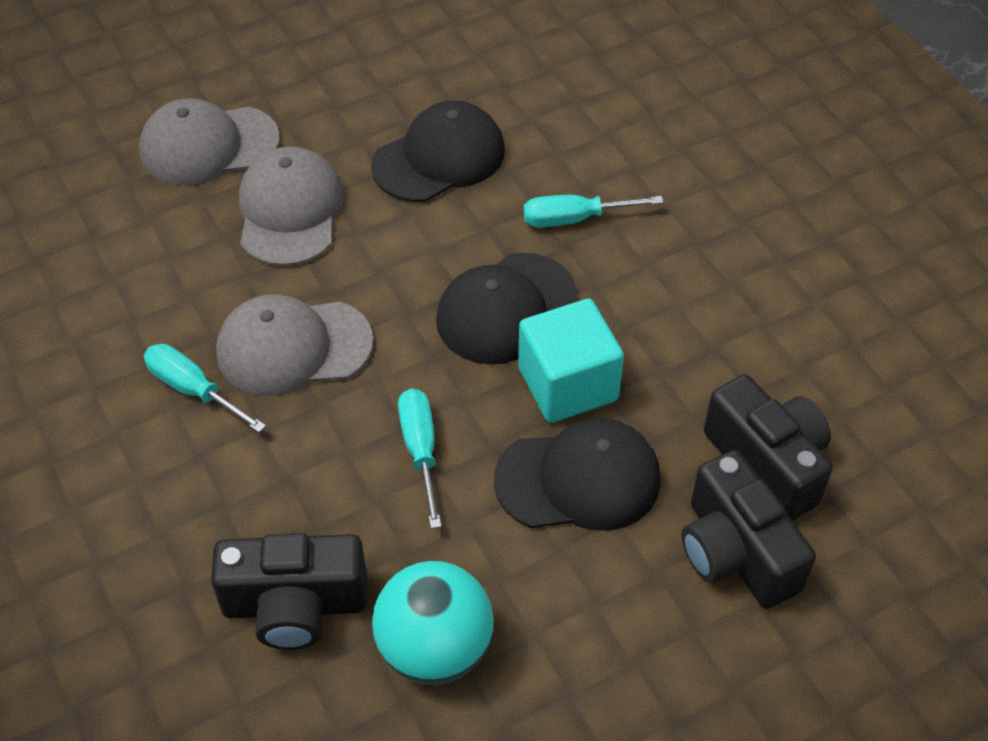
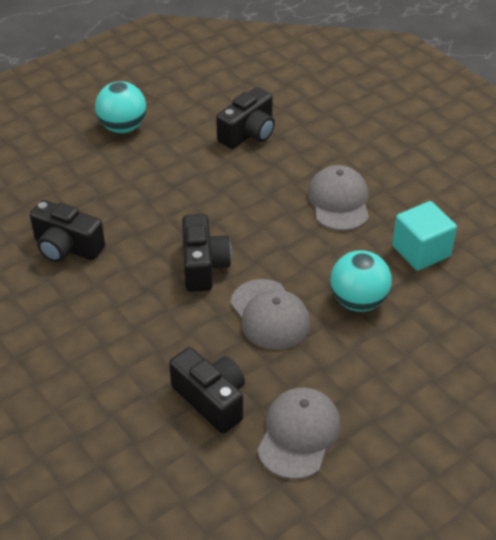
black camera: [211,533,367,650] [681,450,816,609] [704,374,833,521] = 3 -> [30,200,105,262] [169,347,245,434] [182,214,232,292] [216,87,275,149] = 4
black cap: [371,101,505,202] [436,252,577,365] [494,418,661,531] = 3 -> none = 0
turquoise ball: [372,561,494,685] = 1 -> [95,81,147,133] [330,250,392,312] = 2
turquoise screwdriver: [144,344,266,433] [398,388,442,529] [523,195,664,228] = 3 -> none = 0

